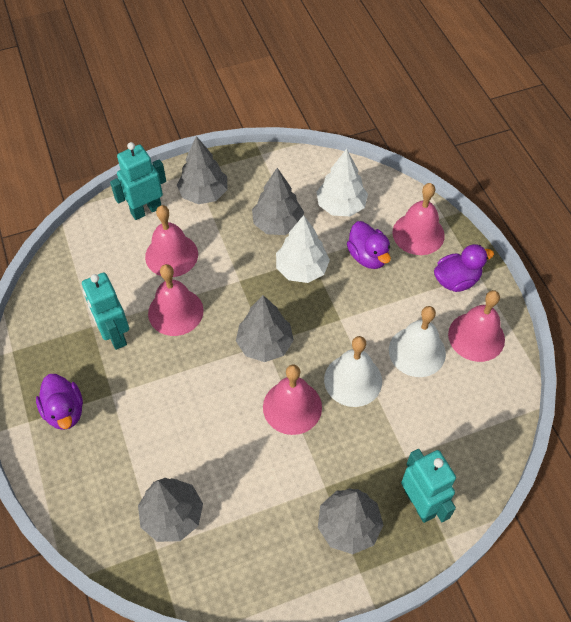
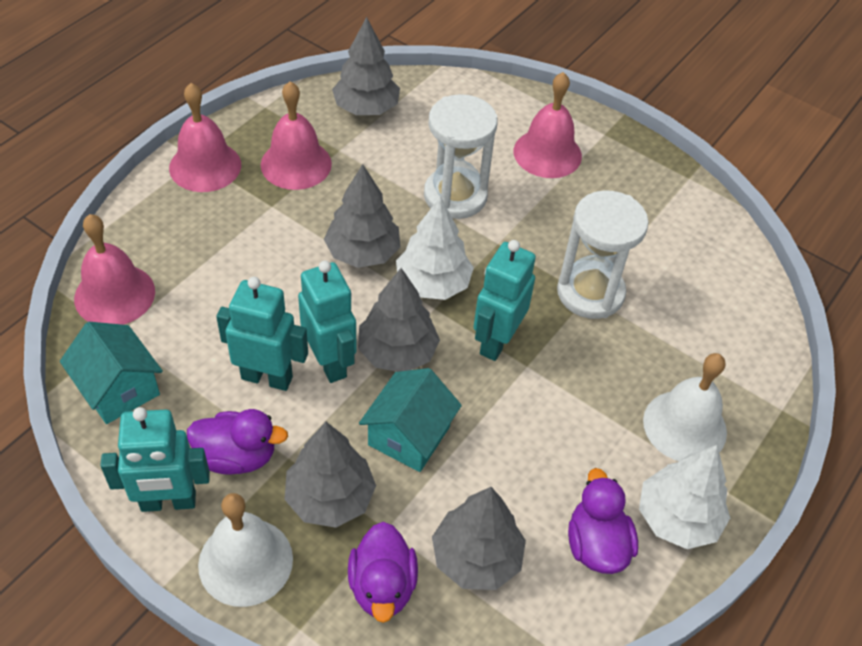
pink bell: [145,205,198,277] [148,264,204,336] [263,364,322,435] [392,183,445,255] [448,290,505,362] = 5 -> [74,214,155,325] [169,83,241,192] [261,81,332,190] [514,72,582,178] = 4
turquoise house: none = 0 -> [60,322,163,424] [359,368,462,472] = 2
turquoise robot: [82,273,129,350] [110,142,166,220] [401,449,456,523] = 3 -> [100,407,210,512] [216,277,308,391] [298,261,357,383] [474,240,536,361] = 4
white hourglass: none = 0 -> [424,94,497,219] [557,190,649,319] = 2

